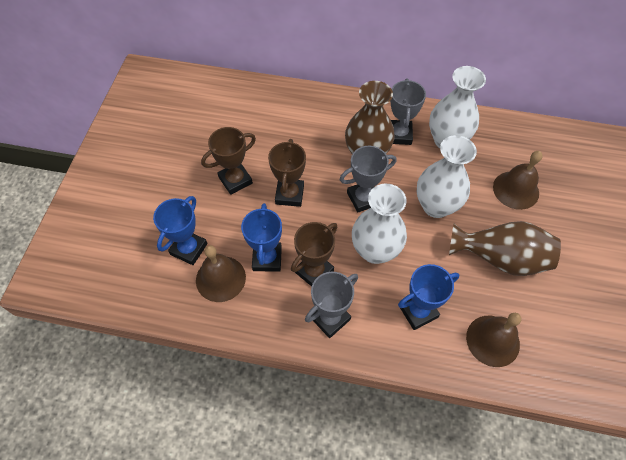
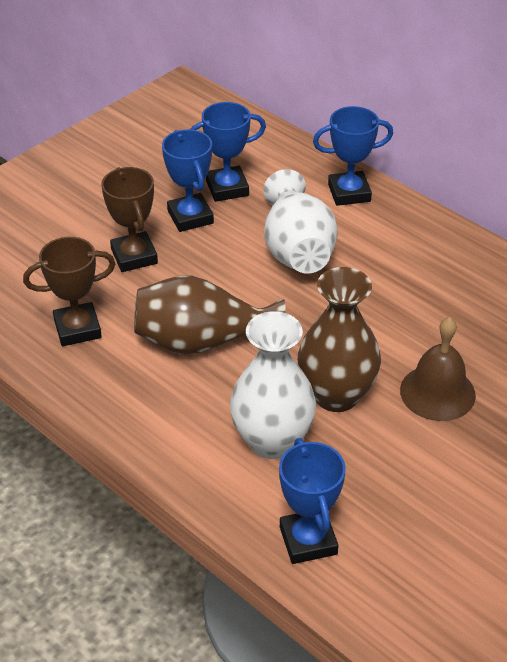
blue trophy: [153,196,208,265] [241,203,282,271] [398,264,459,330] = 3 -> [162,129,214,232] [191,102,266,202] [279,438,346,564] [313,106,393,206] = 4
brown bell: [196,245,246,302] [466,313,522,367] [493,151,543,210] = 3 -> [400,317,476,421] = 1
brown trophy: [201,127,256,195] [268,139,306,207] [291,222,337,286] = 3 -> [23,237,115,346] [101,167,158,272] = 2
grey trophy: [305,272,358,338] [339,146,396,213] [390,78,426,145] = 3 -> none = 0
white vase: [352,184,407,264] [417,135,477,218] [429,66,486,148] = 3 -> [230,311,316,459] [263,169,338,274] = 2

